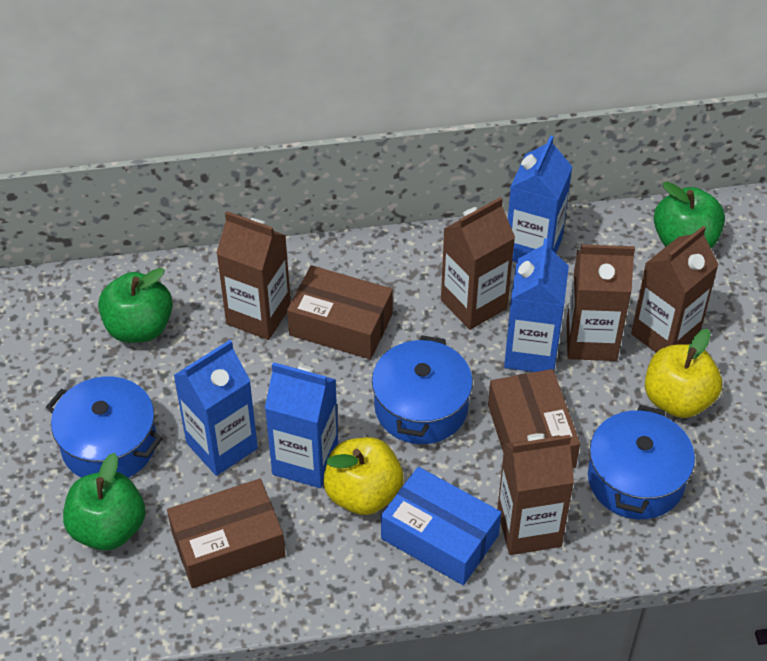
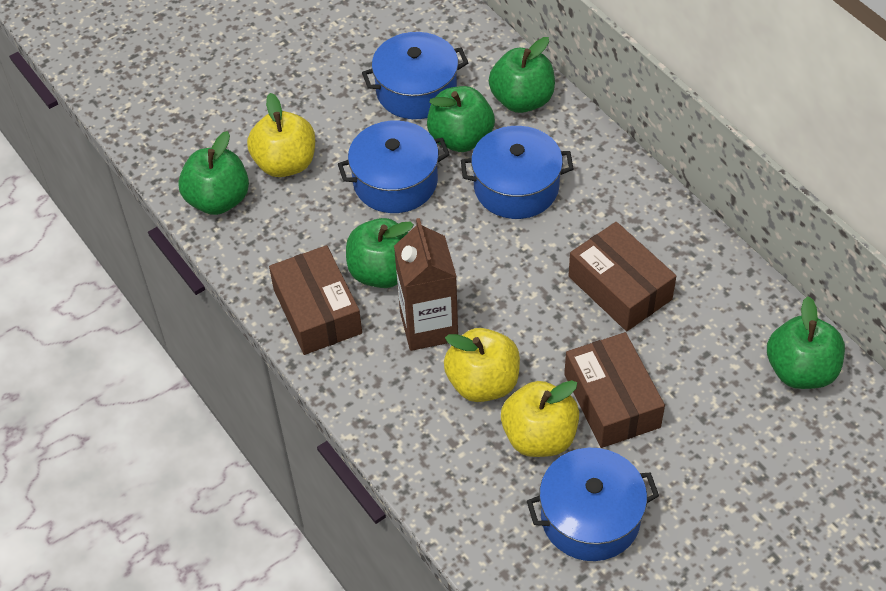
blue box: [381,467,501,585] = 1 -> none = 0
blue carton: [173,340,258,476] [265,362,338,488] [504,238,569,372] [508,135,572,262] = 4 -> none = 0
blue pot: [46,376,163,478] [372,335,473,444] [588,405,695,519] = 3 -> [338,120,450,213] [362,32,468,119] [461,126,573,219] [527,448,659,561] = 4
brown carton: [216,211,291,340] [441,197,515,330] [497,433,574,555] [566,244,635,361] [631,226,719,353] = 5 -> [394,218,458,351] = 1
green apple: [63,453,145,551] [98,268,173,343] [654,182,725,248] = 3 -> [178,131,249,215] [346,218,414,288] [427,86,495,152] [489,37,555,113] [767,296,845,389] = 5
yellow apple: [324,437,404,515] [645,329,722,418] = 2 -> [247,93,315,177] [444,328,520,402] [501,380,579,457] = 3

